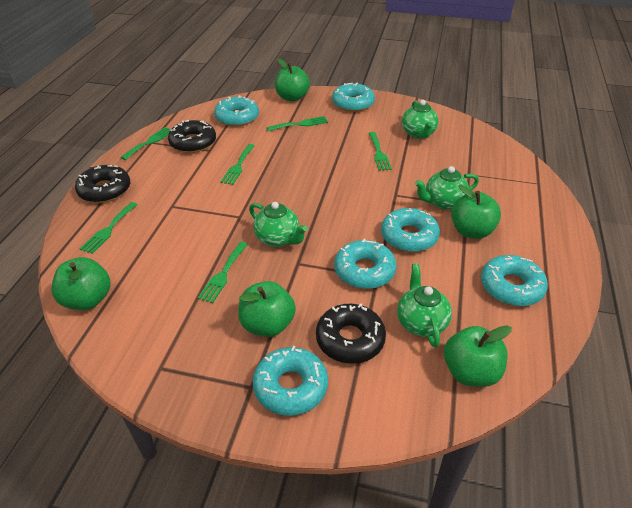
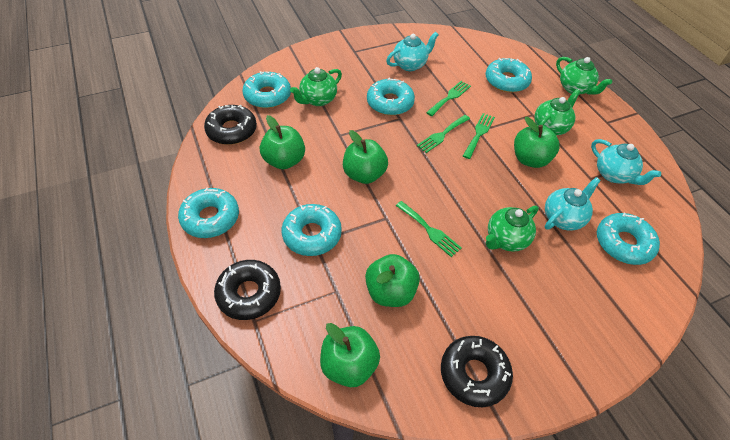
green fork: [80,202,138,254] [121,127,171,160] [198,242,248,303] [221,144,255,185] [266,116,328,131] [369,132,392,171] = 6 -> [396,201,462,257] [417,115,470,153] [426,81,471,116] [463,113,495,159] = 4
turquoise teapot: none = 0 -> [386,32,439,71] [545,177,601,231] [591,139,661,185] = 3

